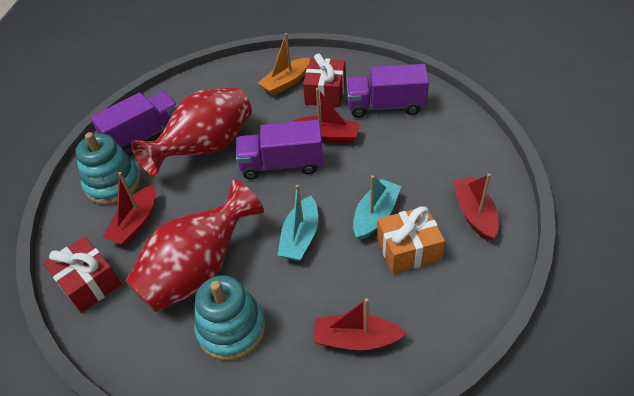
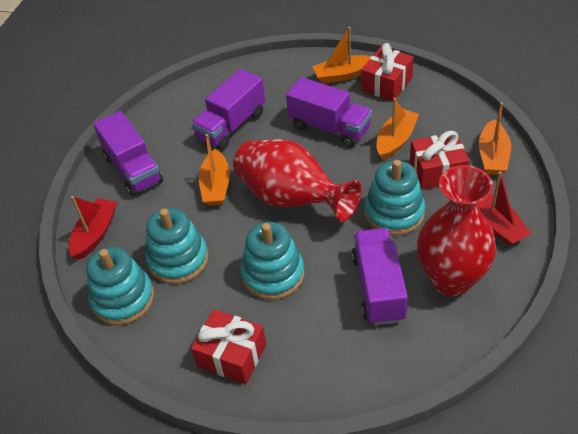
orange boat: [258,33,310,96] = 1 -> [199,134,230,206] [312,27,371,84] [376,98,419,160] [479,102,511,175] = 4
orange gift: [377,206,445,274] = 1 -> none = 0
purple truck: [90,91,178,156] [236,120,323,180] [347,64,429,118] = 3 -> [93,111,163,196] [191,69,265,150] [286,77,372,148] [351,228,408,325] = 4
red boat: [102,172,156,246] [292,88,360,143] [313,298,406,351] [453,173,499,241] = 4 -> [69,196,117,260] [476,172,532,246] = 2
red gift: [43,236,121,313] [303,53,346,107] = 2 -> [191,309,266,384] [361,43,414,101] [410,130,470,190] = 3
turquoise boat: [278,184,318,261] [353,175,401,240] = 2 -> none = 0
turquoise stacking toy: [75,132,141,205] [194,276,266,361] = 2 -> [86,247,154,325] [145,208,208,284] [241,222,304,300] [365,160,425,236] = 4

